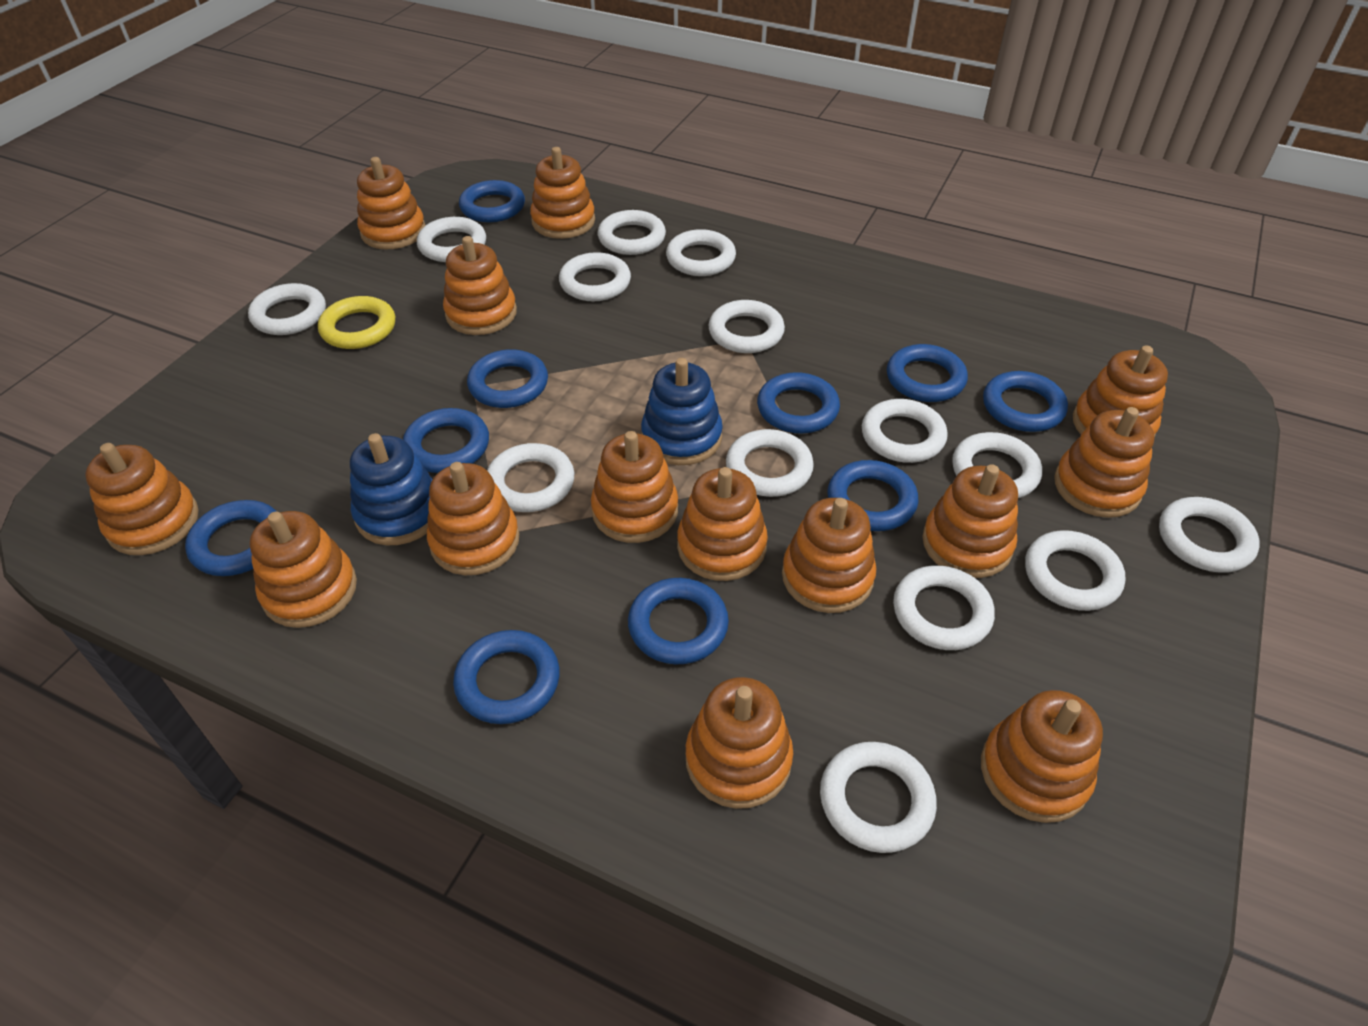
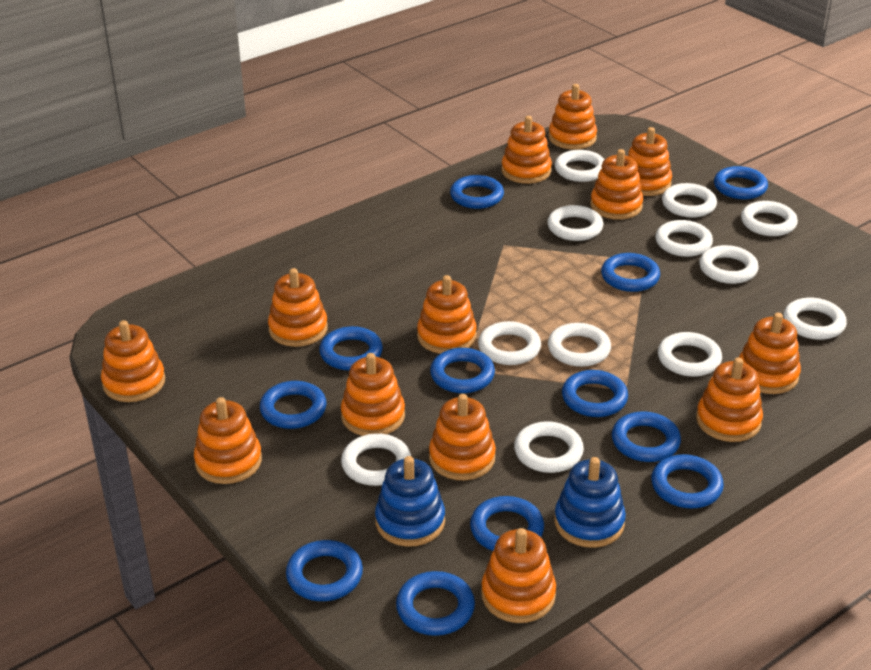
blue ring: [185,500,277,576] [403,408,489,473] [453,630,560,724] [459,180,525,222] [467,349,548,408] [628,578,729,664] [757,372,840,434] [827,460,918,531] [887,344,968,402] [983,371,1068,432] = 10 -> [260,381,327,429] [286,540,363,601] [319,326,383,371] [396,571,475,636] [430,348,495,393] [450,175,504,209] [470,496,544,551] [562,370,628,417] [601,253,660,292] [612,411,681,462] [651,454,724,508] [714,166,768,199] = 12
orange stacking toy: [85,443,199,555] [250,511,357,628] [357,157,426,250] [427,462,519,575] [443,236,517,335] [530,147,595,239] [591,431,678,543] [677,467,768,581] [686,677,793,809] [782,498,876,613] [922,464,1018,578] [981,690,1103,823] [1054,407,1154,518] [1073,345,1168,438] = 14 -> [101,320,165,402] [194,397,262,484] [268,268,328,347] [341,353,405,436] [417,275,477,354] [429,394,496,480] [481,528,556,623] [501,116,552,184] [548,84,597,150] [590,149,643,220] [628,127,672,196] [696,358,763,442] [739,313,801,394] = 13
white ring: [248,283,326,335] [417,217,486,262] [487,443,574,512] [559,252,631,301] [598,210,666,255] [666,229,736,276] [708,300,785,353] [726,429,814,497] [820,742,937,853] [862,399,948,463] [893,565,995,650] [952,432,1042,498] [1025,530,1126,611] [1159,497,1260,573] = 14 -> [341,433,411,486] [478,321,541,365] [514,421,584,473] [547,205,603,241] [548,323,611,367] [555,150,605,182] [655,220,713,257] [658,332,722,377] [662,183,717,218] [699,245,759,284] [741,201,798,236] [783,298,847,340] = 12
yellow ring: [318,296,395,349] = 1 -> none = 0

